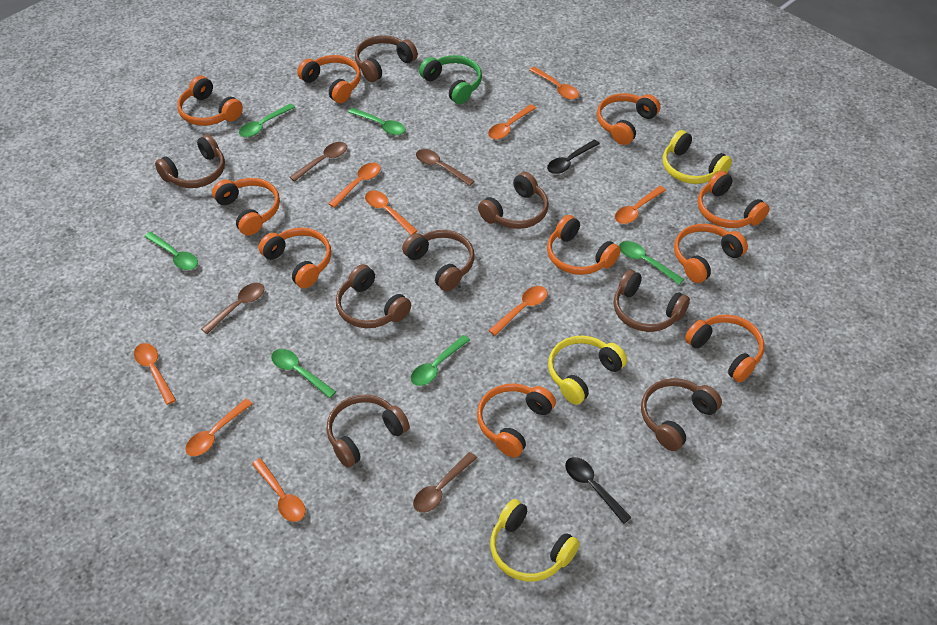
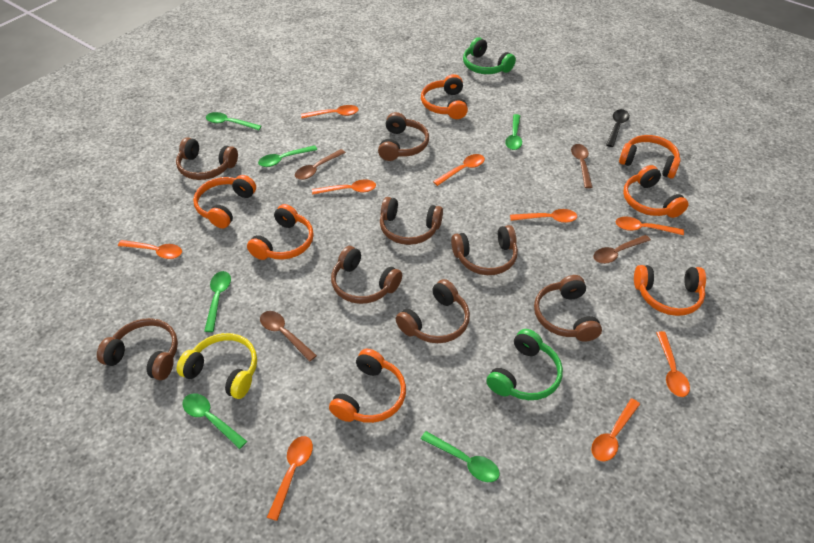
black spoon: [547,140,600,174] [565,457,632,524] = 2 -> [606,109,630,147] = 1
green headphones: [419,55,482,104] = 1 -> [463,37,516,74] [486,329,563,400] = 2
orange headphones: [177,76,243,126] [212,178,280,236] [259,228,331,288] [297,55,361,103] [477,383,556,457] [547,215,621,275] [597,93,660,145] [674,224,748,283] [685,315,764,382] [698,171,770,228] = 10 -> [193,175,256,228] [247,204,314,260] [329,349,406,423] [421,74,468,119] [619,135,681,179] [623,165,689,218] [634,265,706,316] = 7
yellow headphones: [490,499,580,581] [548,336,627,405] [663,130,732,184] = 3 -> [177,333,257,399] = 1

